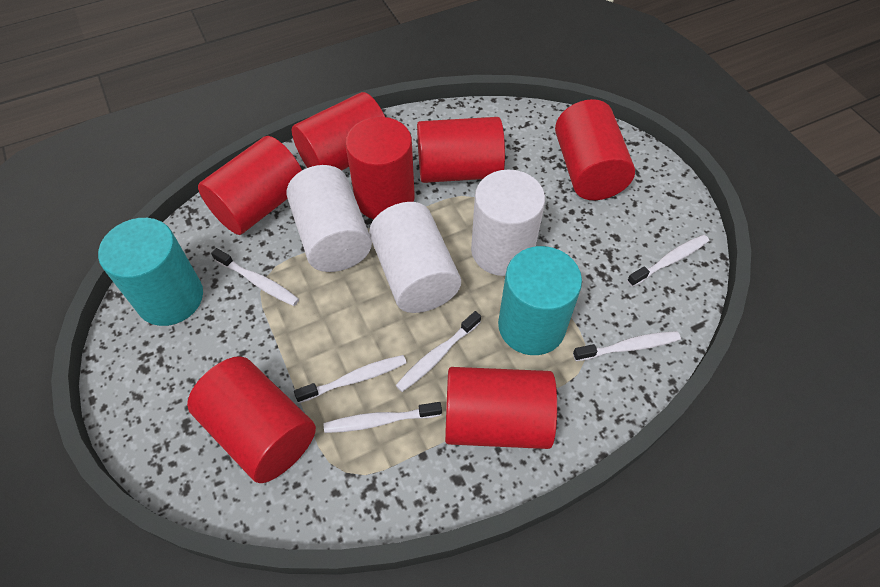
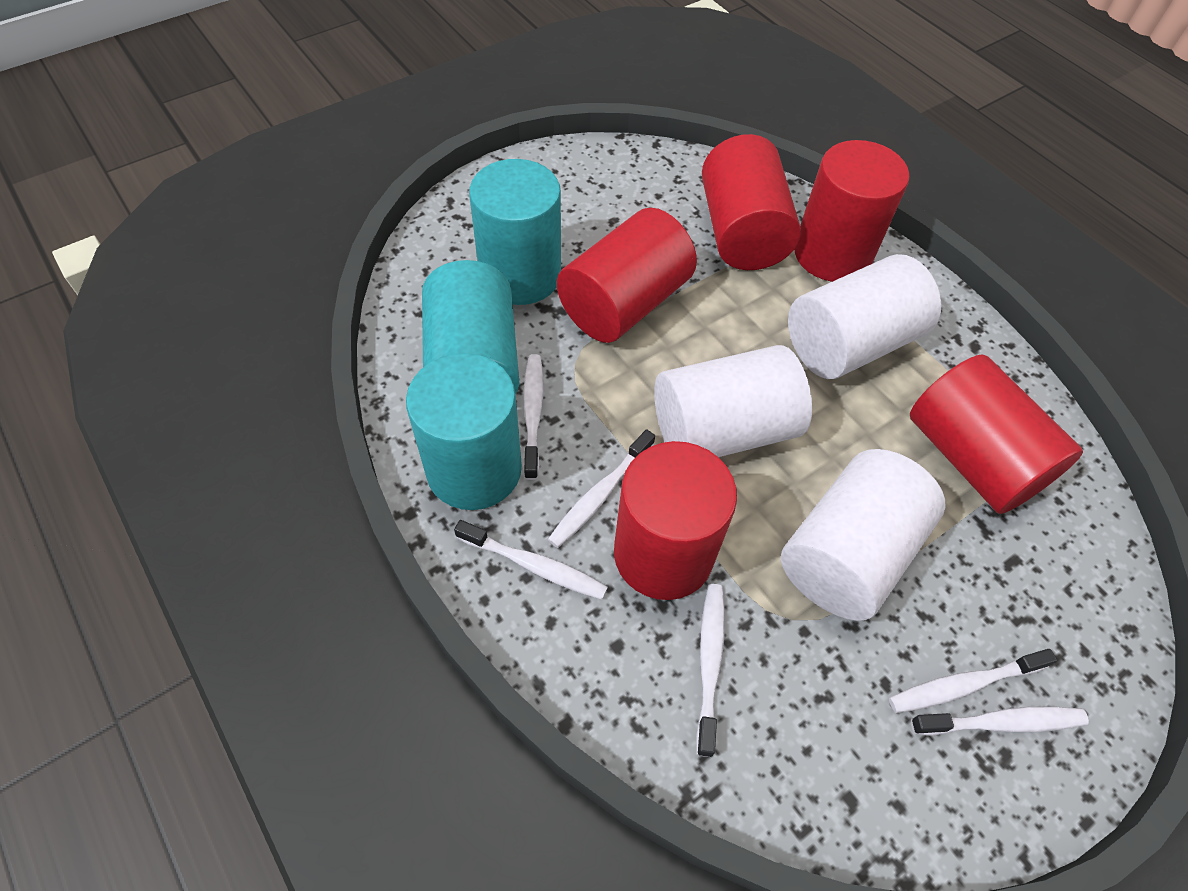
red cylinder: [187,356,316,483] [198,136,302,235] [292,92,385,171] [345,117,415,219] [417,117,505,183] [445,367,557,449] [555,99,635,200] = 7 -> [557,208,697,343] [614,441,737,600] [702,134,801,270] [794,140,909,282] [910,355,1083,514] = 5
turquoise cylinder: [98,218,203,326] [498,246,582,355] = 2 -> [406,353,522,510] [422,260,520,394] [469,159,561,305] = 3

